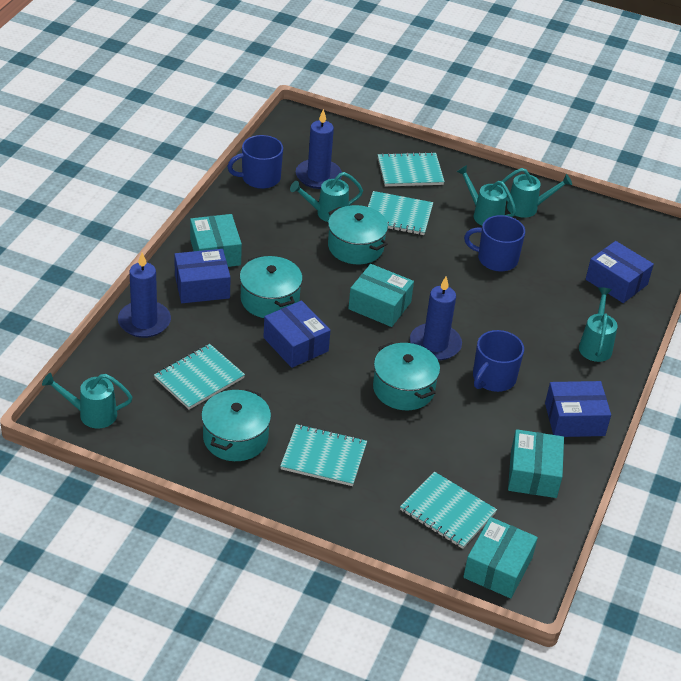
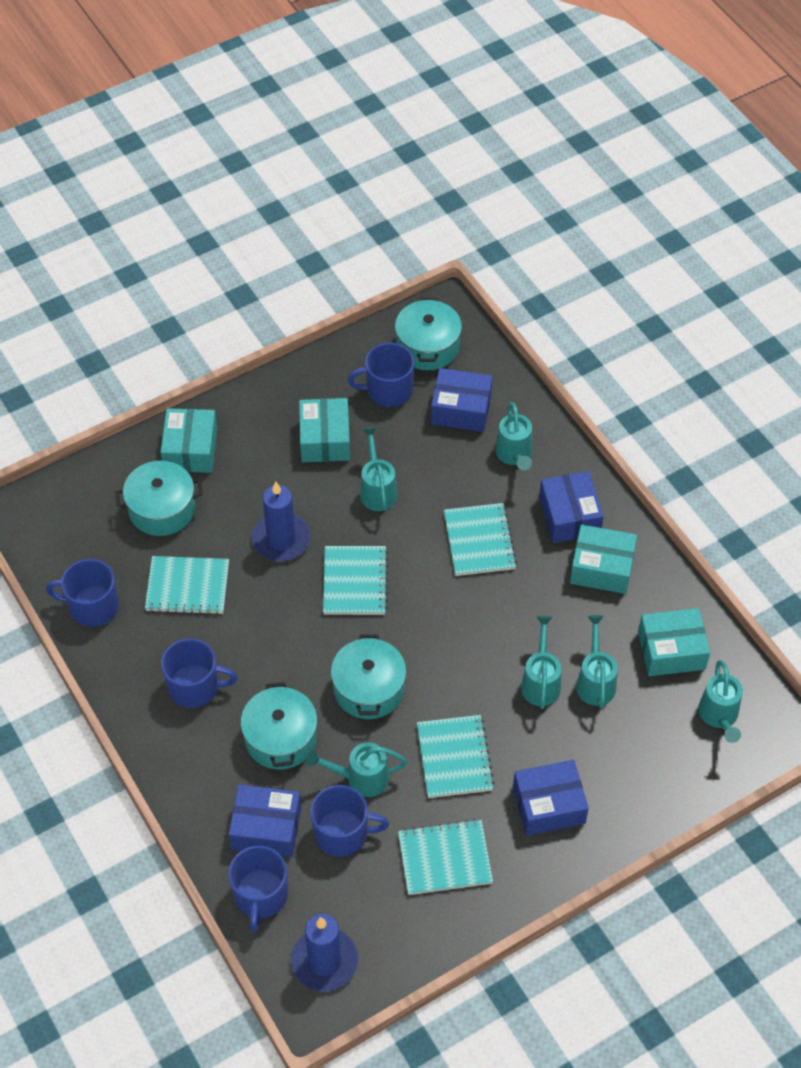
blue candle: [118,252,171,338] [296,109,342,189] [410,276,462,361] = 3 -> [252,482,311,561] [291,914,358,992] = 2
blue mug: [227,135,283,189] [464,215,525,272] [473,330,524,392] = 3 -> [46,559,119,627] [161,638,238,708] [228,846,288,932] [310,785,389,857] [348,343,415,407] = 5
turquoise watering can: [42,373,132,428] [290,172,363,222] [456,165,516,226] [499,168,572,218] [579,287,618,362] = 5 -> [306,742,408,797] [360,427,398,511] [495,402,532,471] [521,615,562,709] [576,615,618,709] [698,660,743,743] = 6

